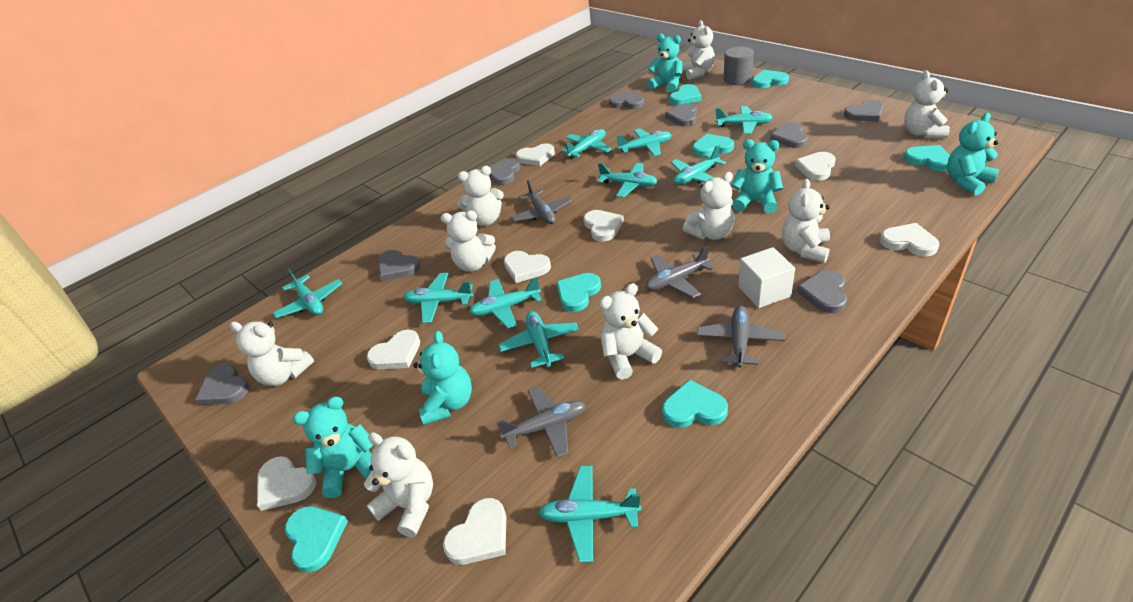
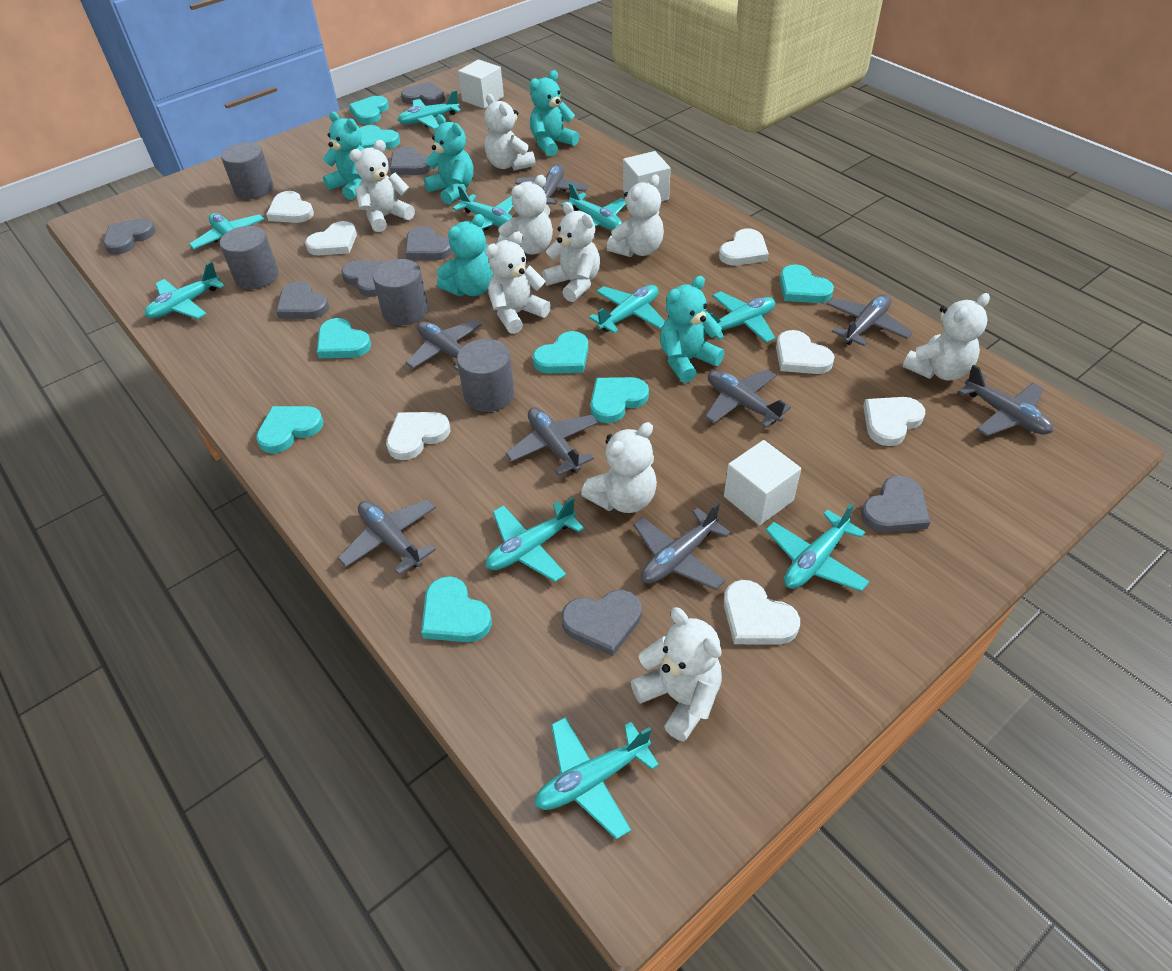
grey cylinder: [724,47,754,85] = 1 -> [220,226,279,289] [221,142,274,199] [373,259,428,325] [457,339,515,412] = 4
grey plane: [497,386,586,458] [511,180,573,224] [645,246,714,298] [697,305,785,368] = 4 -> [338,499,436,575] [406,320,482,371] [506,407,598,475] [515,164,588,205] [633,502,731,590] [705,369,791,428] [827,294,913,346] [958,364,1053,436] = 8
turquoise heart: [285,506,348,572] [557,273,601,312] [662,380,728,428] [670,84,701,105] [693,134,734,157] [752,70,789,88] [904,145,950,171] = 7 -> [256,406,324,453] [317,318,371,358] [349,96,389,124] [360,125,400,149] [421,576,492,642] [532,331,589,373] [590,377,649,423] [780,264,834,303] = 8
white cube: [738,247,795,308] = 1 -> [458,59,504,108] [623,151,671,202] [724,440,801,525] = 3
white heart: [257,456,316,511] [367,330,420,369] [443,498,506,565] [504,251,551,283] [516,143,555,166] [584,210,624,242] [795,152,836,181] [880,223,939,257] = 8 -> [266,191,314,223] [305,221,357,255] [386,412,450,460] [719,228,769,265] [724,580,800,645] [776,330,835,374] [863,397,925,446] = 7

